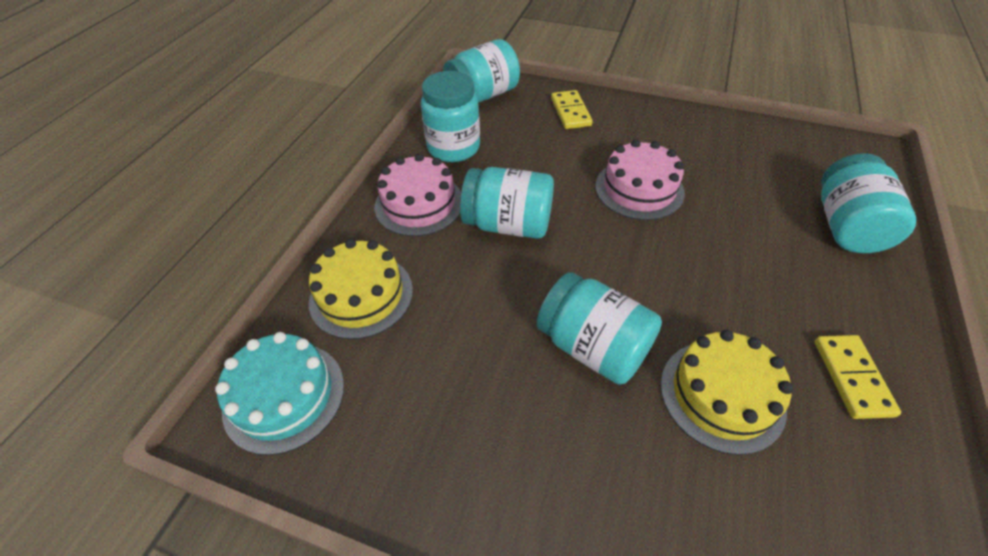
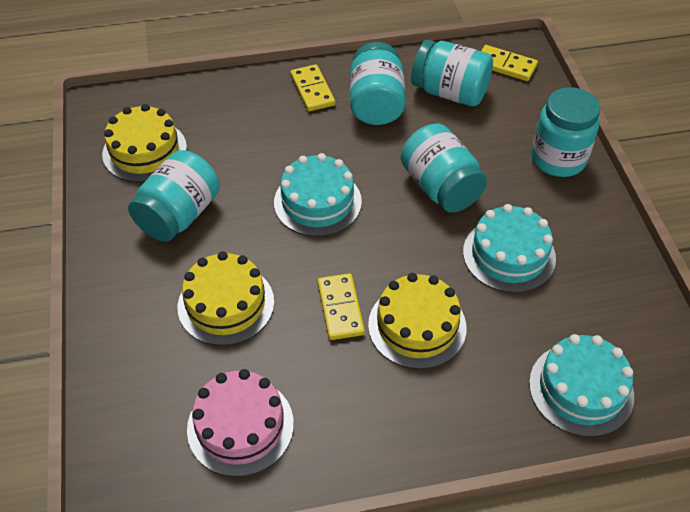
pink cake: [374,154,461,236] [595,140,685,220] = 2 -> [187,369,294,477] = 1
turquoise cake: [215,332,344,455] = 1 -> [274,153,362,237] [463,204,556,293] [529,334,634,437] = 3
yellow cake: [309,239,413,339] [661,330,793,455] = 2 -> [102,104,187,182] [178,251,274,346] [368,273,467,369] = 3
yellow domino: [551,90,593,129] [814,335,901,419] = 2 -> [290,64,335,112] [317,273,365,340] [481,45,538,81] = 3

